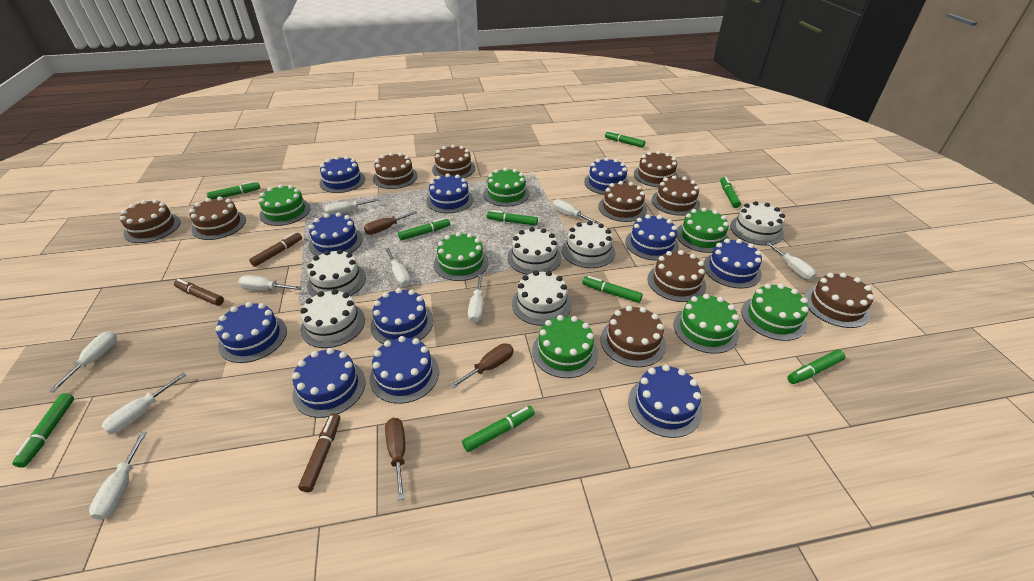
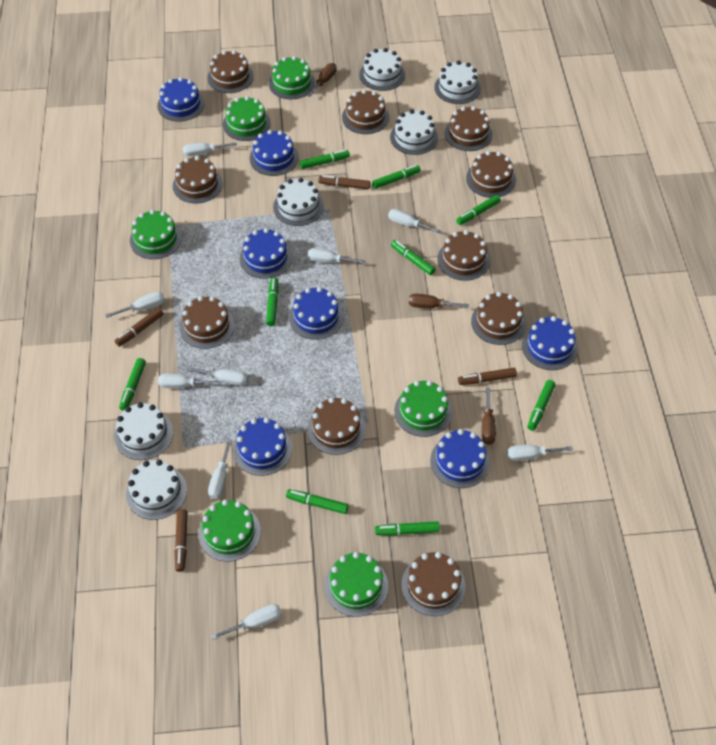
blue cake: [216,302,287,363] [292,348,365,418] [309,212,363,256] [319,156,365,193] [370,336,439,404] [371,288,434,344] [426,174,473,213] [584,157,629,195] [625,214,679,261] [628,364,703,438] [704,239,762,289] = 11 -> [157,77,205,121] [233,417,292,476] [240,228,292,279] [250,130,299,176] [289,287,343,340] [430,429,490,488] [522,316,578,370] = 7
brown marker: [174,279,224,306] [249,232,302,267] [298,413,340,492] = 3 -> [115,307,164,347] [175,509,187,572] [319,175,370,189] [458,368,517,385] = 4
green cake: [259,184,310,226] [434,232,488,281] [484,168,530,207] [532,315,598,378] [673,294,739,354] [677,208,729,253] [741,283,809,341] = 7 -> [130,210,182,259] [198,499,261,562] [223,96,271,141] [269,56,315,99] [325,552,388,617] [394,380,452,437] = 6

